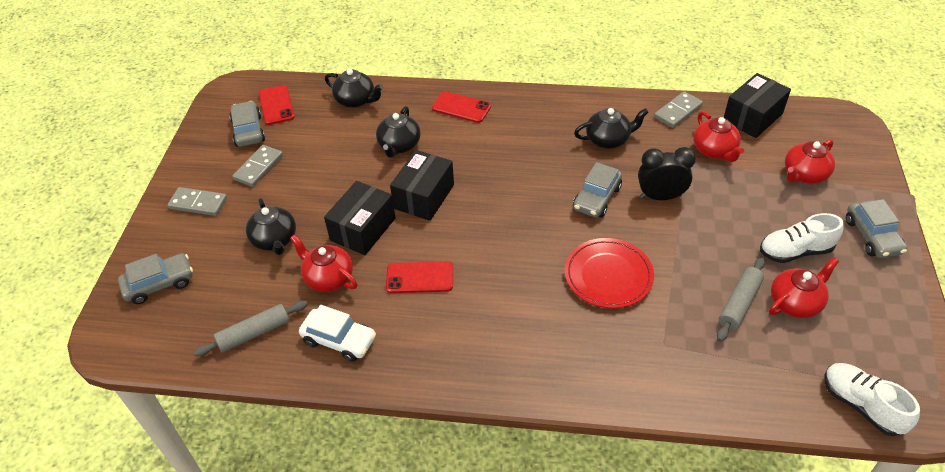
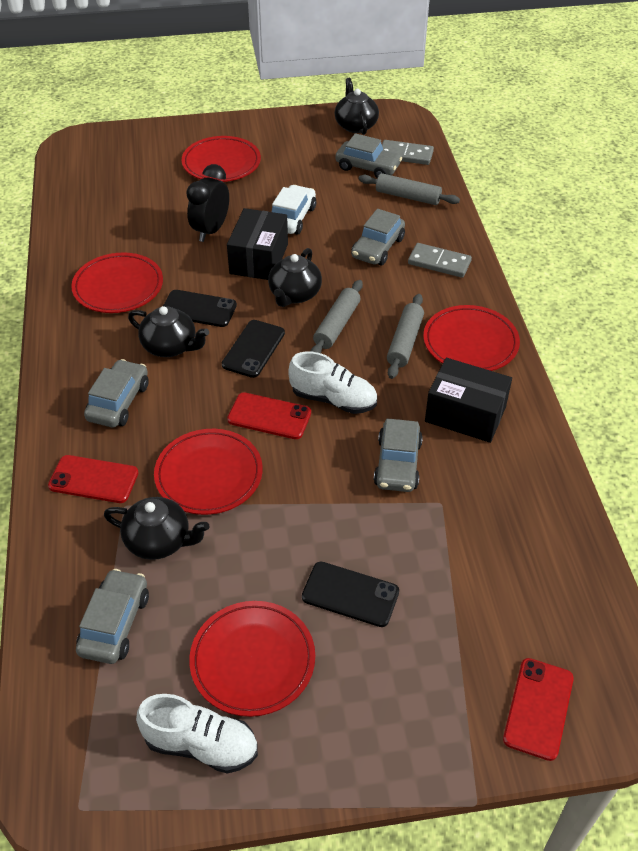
black box: [324,181,396,255] [390,150,454,221] [724,73,791,138] = 3 -> [227,208,288,280] [425,358,512,443] = 2
black phone: none = 0 -> [163,290,237,327] [222,320,285,378] [302,562,399,627] = 3
grey car: [118,253,193,304] [229,101,265,147] [573,162,622,218] [846,199,907,258] = 4 -> [76,569,149,664] [84,359,149,427] [336,133,402,178] [351,209,405,265] [374,419,423,492] = 5
grey domino: [167,187,227,216] [232,145,283,187] [654,91,703,128] = 3 -> [382,140,434,165] [408,243,472,278] = 2
grey rolling pin: [194,301,308,356] [717,257,765,342] = 2 -> [310,280,363,353] [359,173,460,205] [387,294,424,379] = 3
red plate: [565,238,654,308] = 1 -> [71,253,163,313] [154,429,263,515] [182,136,261,182] [189,601,315,717] [423,305,520,371] = 5
red teapot: [290,235,357,292] [693,111,744,162] [769,257,839,318] [785,139,835,184] = 4 -> none = 0

